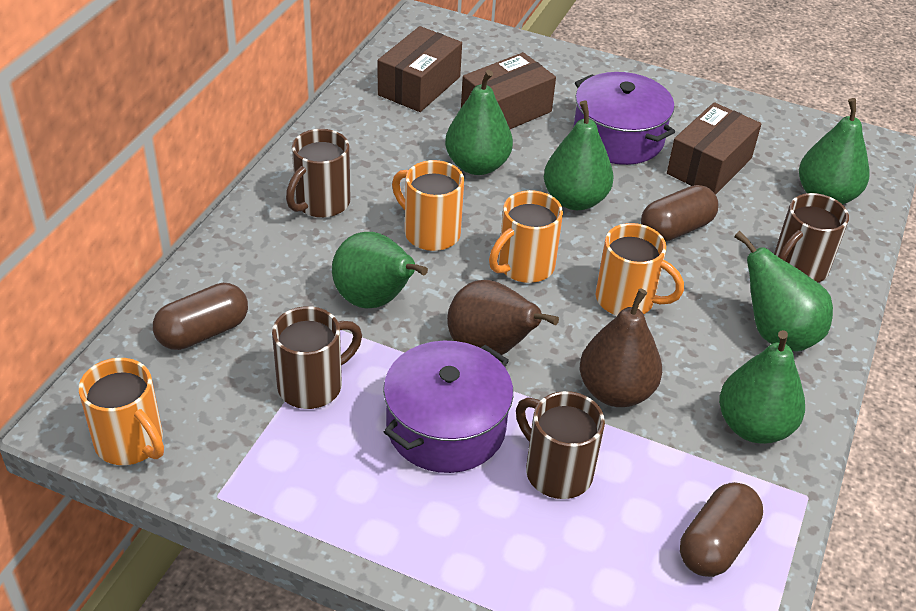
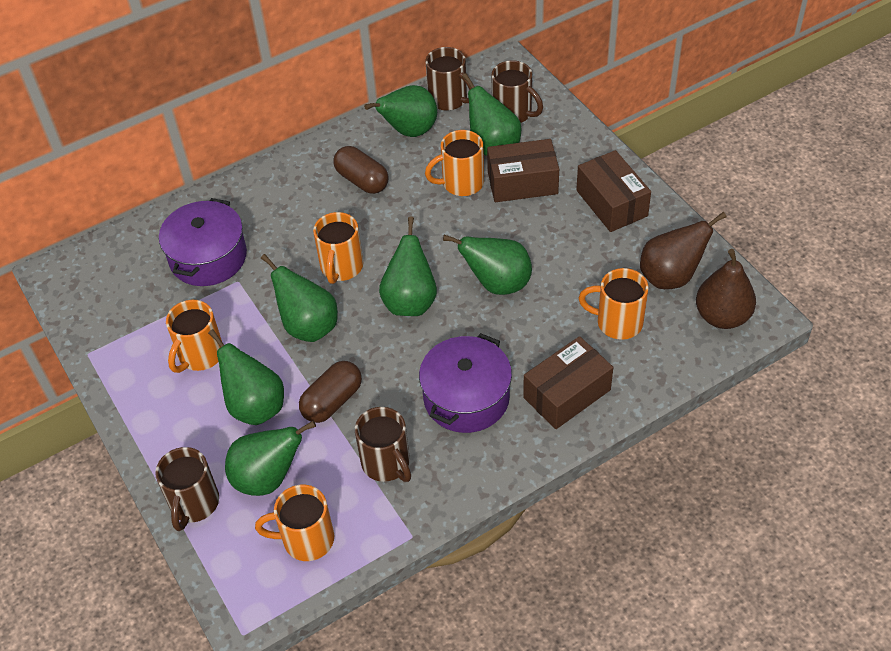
brown capsule: [153,283,248,350] [641,185,718,242] [680,482,763,577] = 3 -> [299,361,362,423] [334,146,388,194] = 2
green pear: [332,232,428,309] [445,70,513,175] [544,100,614,210] [719,330,805,444] [734,231,833,352] [799,98,869,204] = 6 -> [208,329,284,425] [225,421,316,496] [261,254,338,342] [364,85,437,137] [379,217,437,316] [443,235,532,295] [462,73,522,156] = 7
orange mug: [79,358,164,465] [392,160,464,251] [489,190,563,283] [595,223,684,315] = 4 -> [166,300,222,373] [255,485,334,561] [313,212,363,284] [425,130,484,196] [579,268,648,340] = 5

